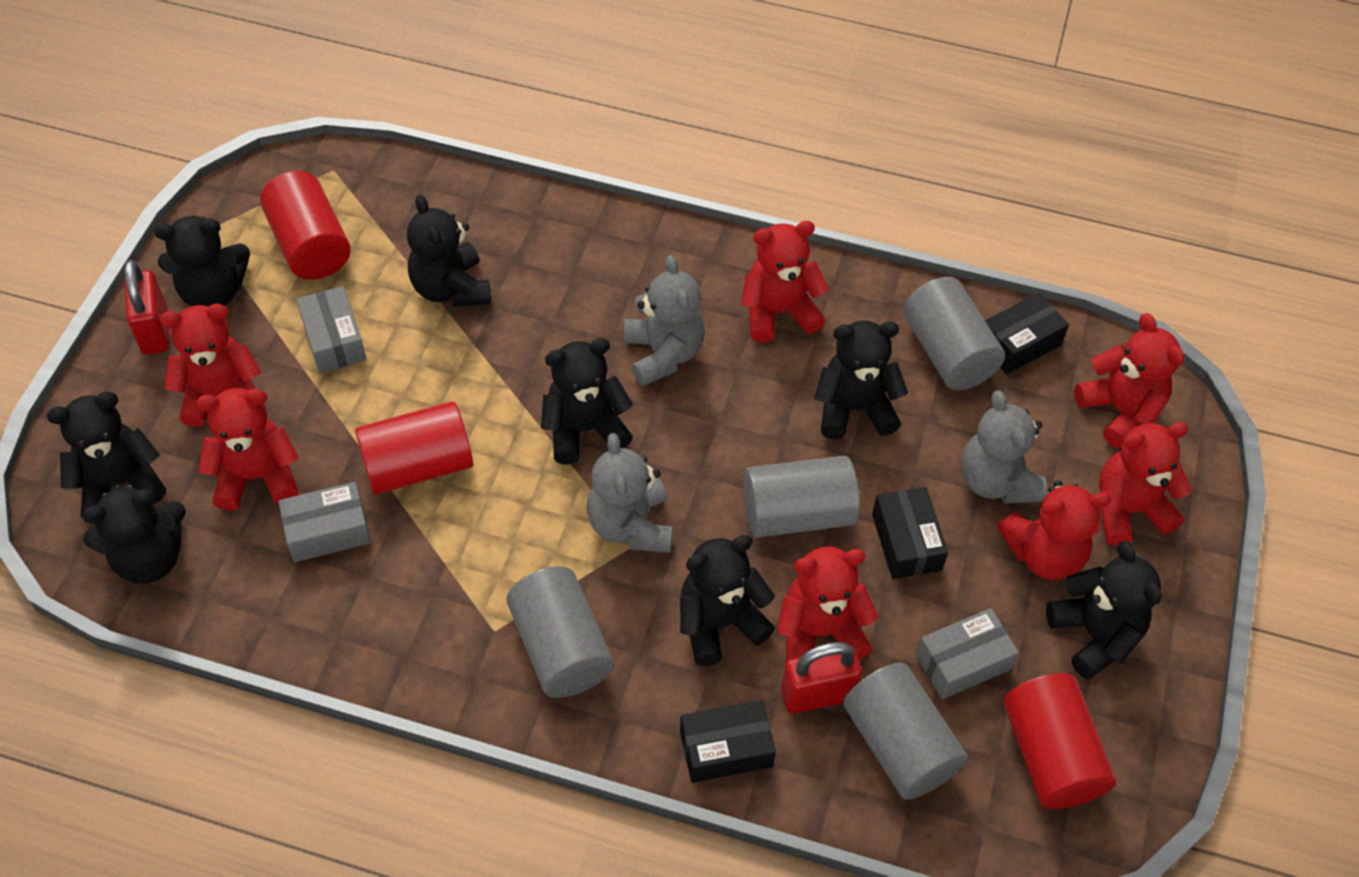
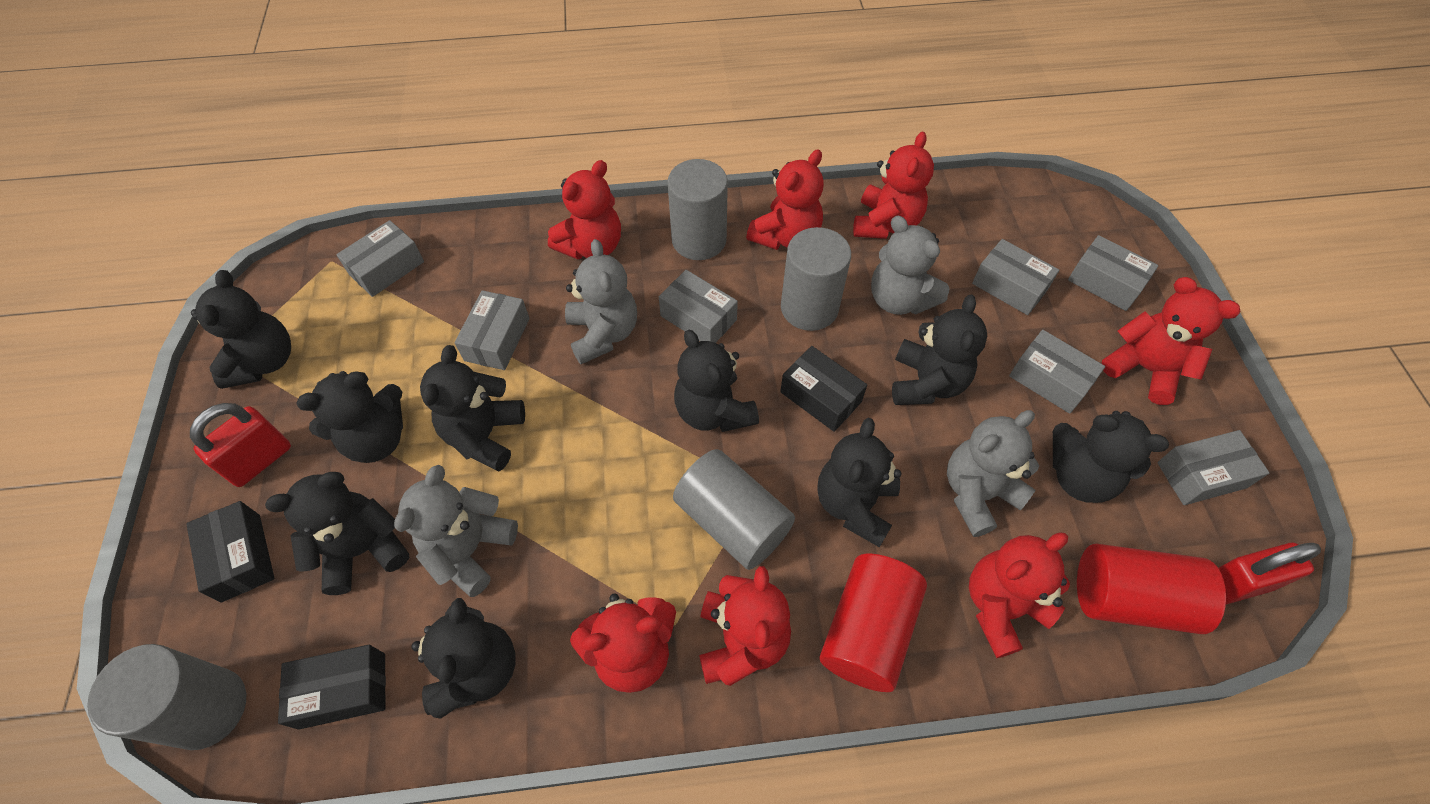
black teddy bear: [47,391,166,517] [82,485,186,584] [154,215,250,306] [407,195,491,307] [541,338,633,465] [680,535,775,666] [814,320,908,440] [1046,541,1162,679] = 8 -> [191,270,291,389] [265,472,410,595] [296,371,403,463] [411,598,516,719] [420,345,525,471] [674,330,759,432] [817,418,901,547] [892,295,987,405] [1052,411,1169,503] = 9
grey box: [278,482,371,562] [296,286,366,373] [916,608,1019,699] = 3 -> [336,220,424,297] [455,290,529,370] [659,270,738,343] [972,239,1059,315] [1009,330,1105,414] [1068,235,1158,311] [1157,430,1269,505] = 7
grey teddy bear: [587,433,673,553] [624,255,705,386] [961,390,1047,504] = 3 -> [394,465,518,597] [565,239,637,364] [871,215,950,315] [947,410,1039,537] = 4
red cylinder: [260,171,351,280] [355,401,473,495] [1004,673,1116,809] = 3 -> [820,554,927,692] [1077,544,1226,634] = 2

